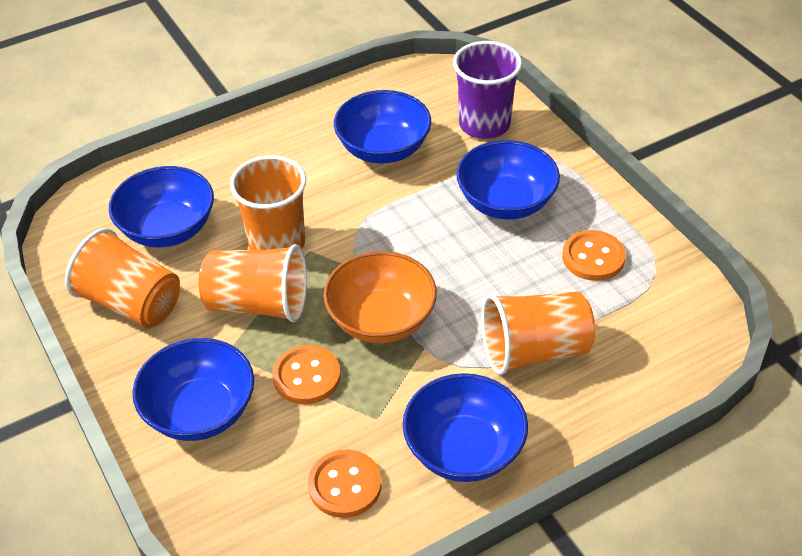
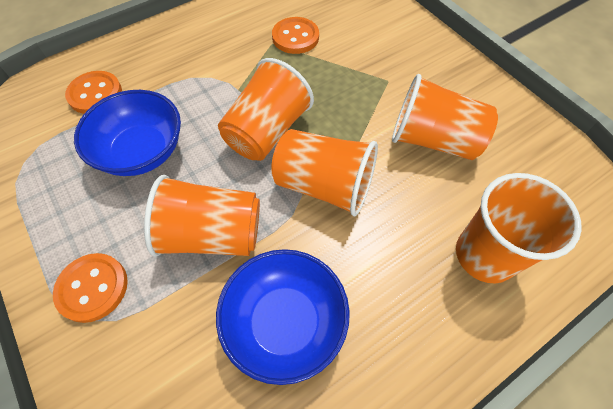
blue bowl: [109,166,214,247] [132,338,254,441] [334,90,431,163] [403,373,528,482] [456,140,560,220] = 5 -> [74,90,181,176] [216,249,350,385] = 2
orange bowl: [323,251,437,343] = 1 -> none = 0
orange cup: [65,228,180,328] [199,244,307,322] [230,155,306,250] [481,292,595,375] = 4 -> [144,175,260,257] [218,58,314,161] [271,129,378,216] [392,74,498,160] [456,173,582,283] = 5
purple cup: [453,41,522,139] = 1 -> none = 0

